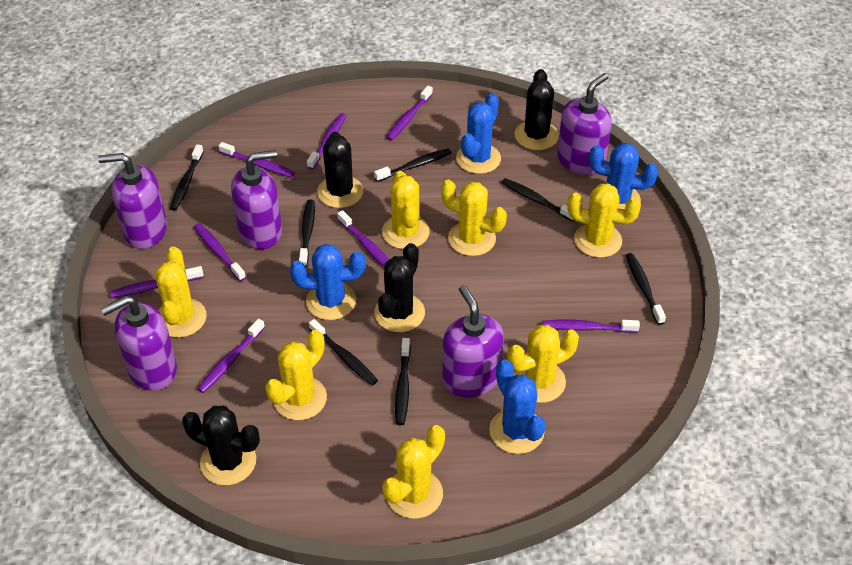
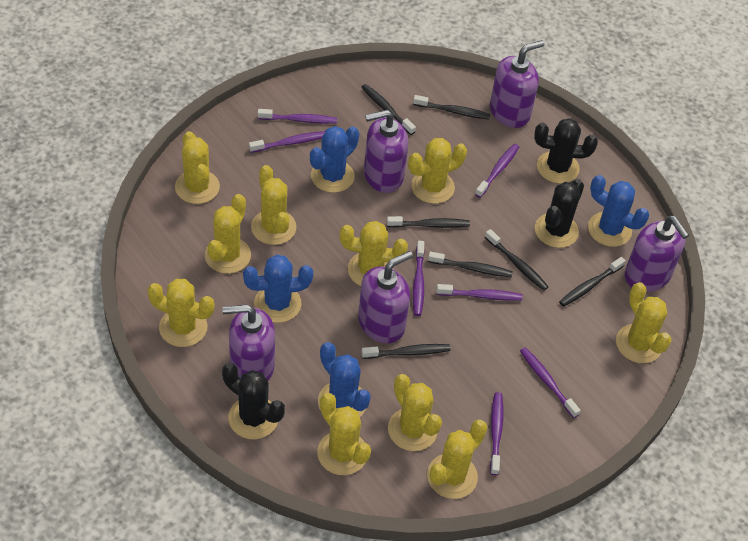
black cactus: [182,406,260,485] [317,132,363,208] [374,243,425,332] [514,69,559,150] = 4 -> [222,363,285,439] [534,118,598,184] [535,179,584,248] = 3
purple toothbrush: [110,266,204,298] [194,223,246,281] [197,319,265,393] [219,142,295,178] [307,113,346,170] [337,210,389,267] [386,86,433,140] [543,320,640,333] = 8 -> [249,131,325,153] [258,109,337,124] [413,241,424,316] [436,284,523,301] [475,144,519,198] [490,392,504,475] [520,347,581,418] = 7
yellow cactus: [155,246,207,338] [265,330,327,420] [382,171,430,249] [382,425,445,519] [441,180,507,256] [507,325,579,403] [567,183,641,258] = 7 -> [147,279,215,347] [175,131,220,204] [205,194,251,274] [251,165,297,245] [317,393,371,475] [340,221,408,286] [388,374,442,451] [408,138,467,204] [427,420,488,499] [616,282,672,363] = 10

